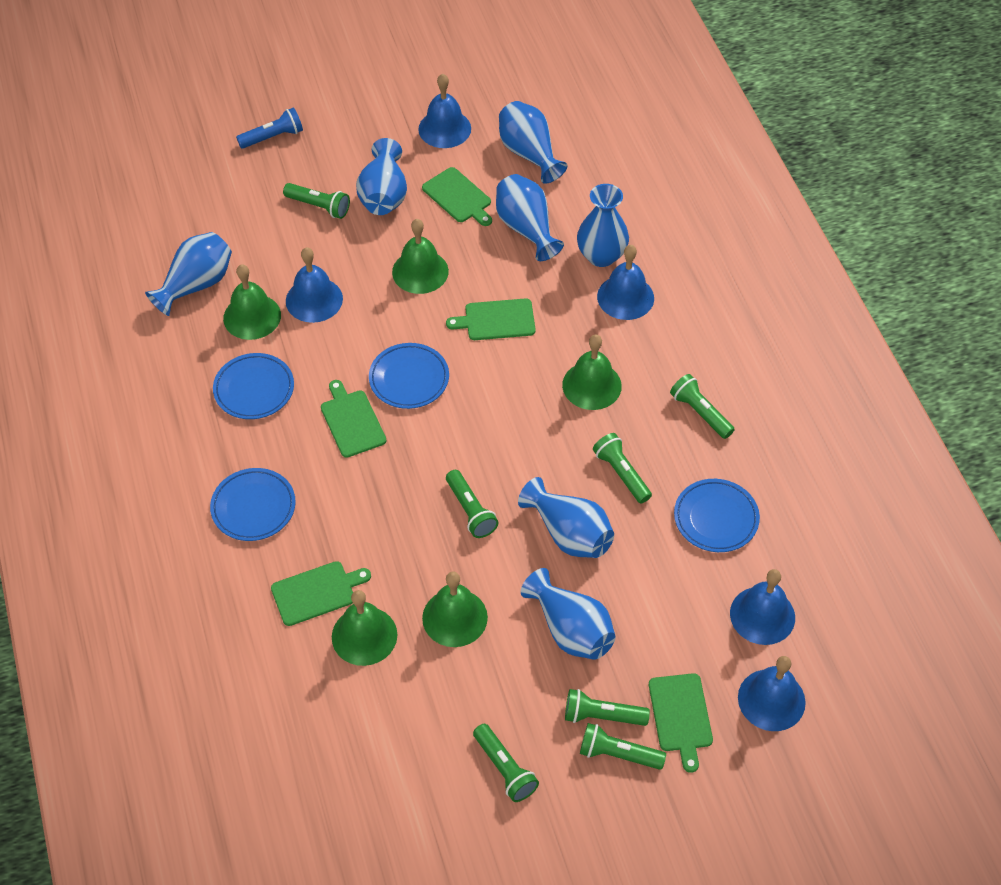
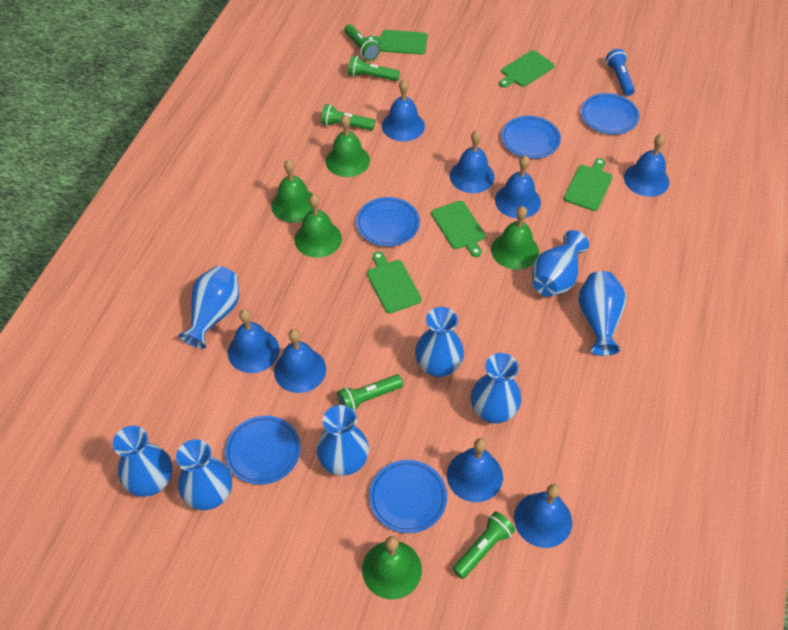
blue bell: [286,247,343,323] [418,74,471,148] [597,245,654,320] [730,569,795,645] [738,656,806,731] = 5 -> [228,309,279,373] [274,329,326,393] [382,79,425,141] [447,438,503,502] [450,130,495,193] [495,155,541,218] [514,484,572,548] [624,134,669,197] = 8
blue plate: [210,468,296,541] [213,353,294,419] [369,343,449,409] [674,479,760,552] = 4 -> [225,416,301,485] [356,197,420,246] [369,460,447,533] [501,116,561,159] [581,93,639,135] = 5
blue vase: [145,232,232,316] [356,138,407,215] [496,174,564,261] [499,101,568,184] [518,477,614,558] [521,568,616,660] [577,184,629,267] = 7 -> [113,426,172,497] [176,439,232,510] [179,266,239,349] [317,405,369,476] [415,307,464,377] [471,353,521,423] [532,230,589,296] [578,271,626,356] = 8
green flashlight: [283,183,350,219] [446,470,498,538] [473,724,539,802] [565,689,650,726] [580,723,666,770] [593,433,652,503] [670,374,735,439] = 7 -> [321,104,375,131] [337,375,403,412] [344,24,380,61] [348,55,400,81] [453,511,515,579] = 5

